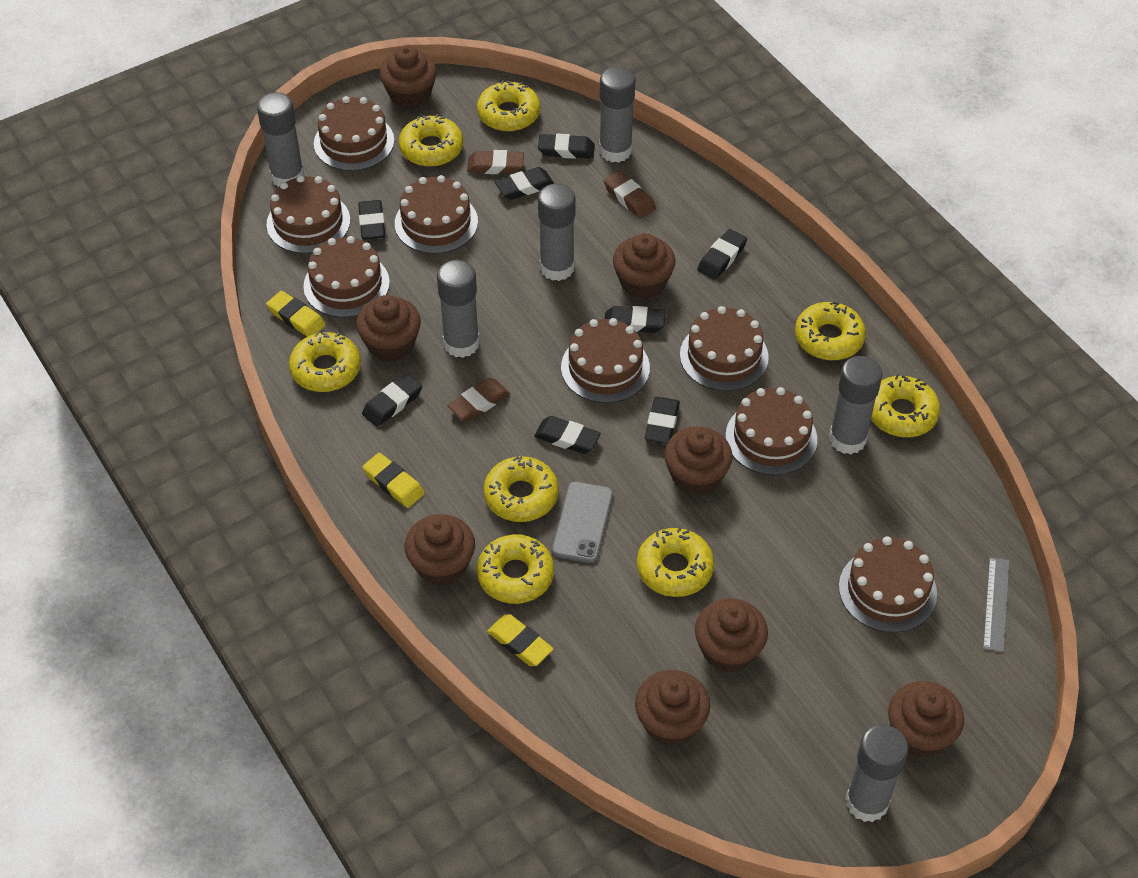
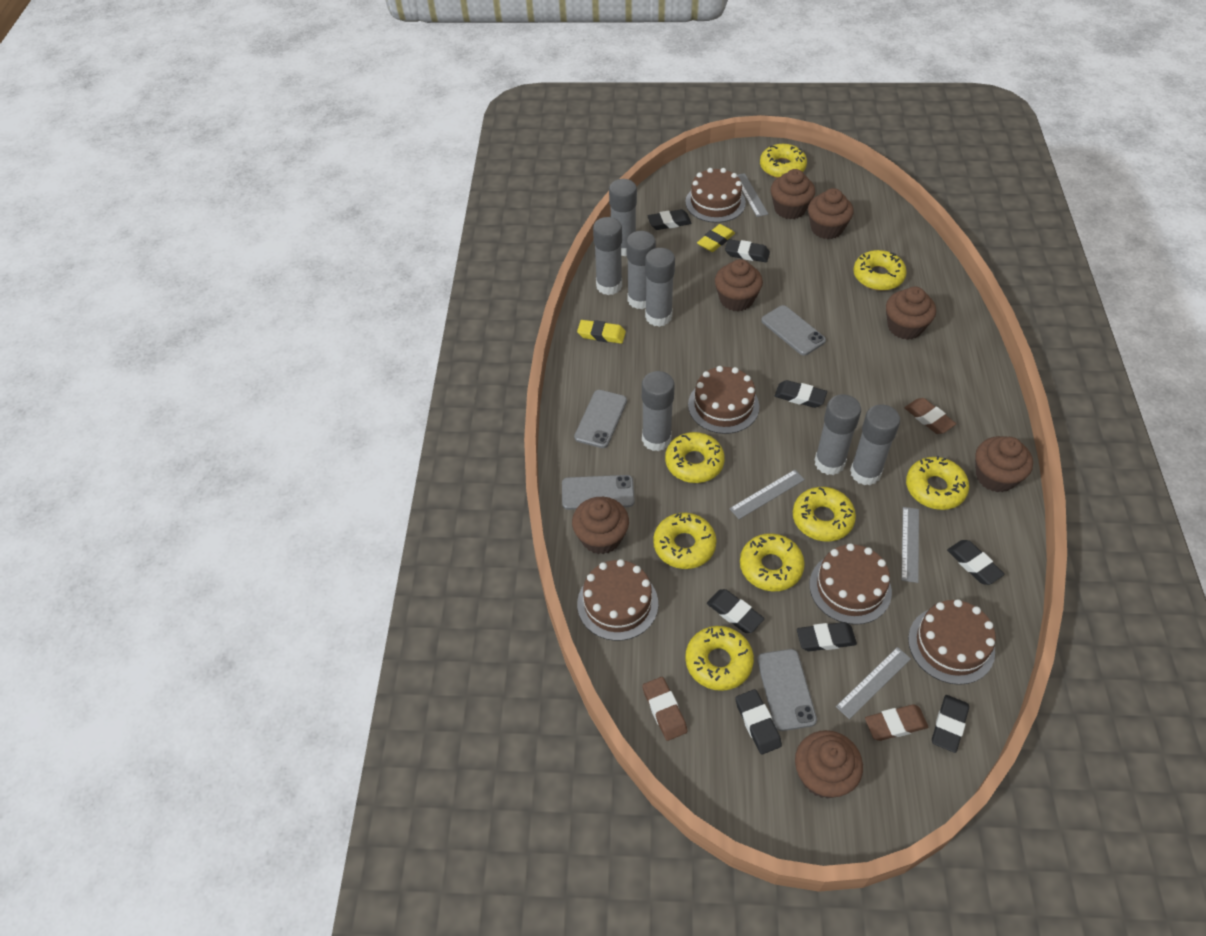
brown cake: [267,175,350,254] [303,236,390,317] [314,96,394,171] [395,175,478,254] [561,318,650,403] [680,306,769,391] [726,387,817,475] [839,536,937,633] = 8 -> [577,559,658,641] [685,168,746,223] [688,366,759,434] [809,543,892,625] [908,599,996,685] = 5
brown cupcake: [356,295,421,362] [379,46,437,109] [405,514,475,586] [613,233,676,299] [635,670,710,746] [664,426,733,496] [695,598,768,673] [888,681,964,758] = 8 -> [572,497,629,554] [715,259,763,312] [771,169,815,219] [795,730,863,799] [808,188,854,239] [886,287,936,340] [975,436,1033,492] = 7
grey glue stick: [257,92,304,187] [437,260,480,358] [538,184,575,281] [599,66,636,163] [829,356,882,454] [846,725,909,822] = 6 -> [593,217,622,295] [609,179,637,256] [626,231,656,309] [642,371,675,451] [645,248,675,327] [815,394,861,475] [850,404,900,485] = 7
grey phone: [552,482,613,563] = 1 -> [562,475,635,510] [574,390,627,448] [757,649,817,731] [761,305,826,355] = 4
grey ruler: [983,557,1010,652] = 1 -> [729,470,805,519] [737,173,768,217] [836,647,911,719] [901,507,919,583] = 4
yellow eraser: [266,291,326,337] [362,453,425,508] [487,614,554,666] = 3 -> [577,320,626,344] [697,224,735,252] = 2

